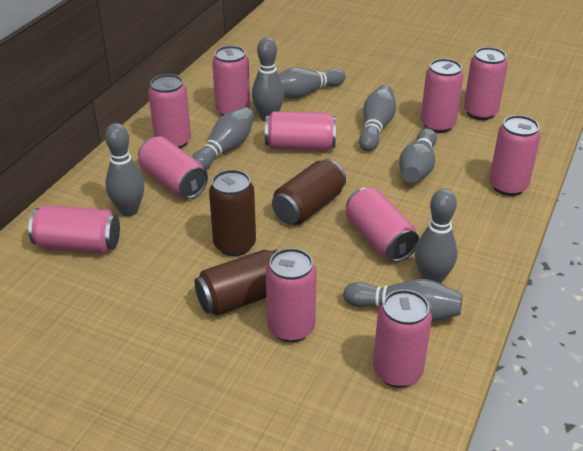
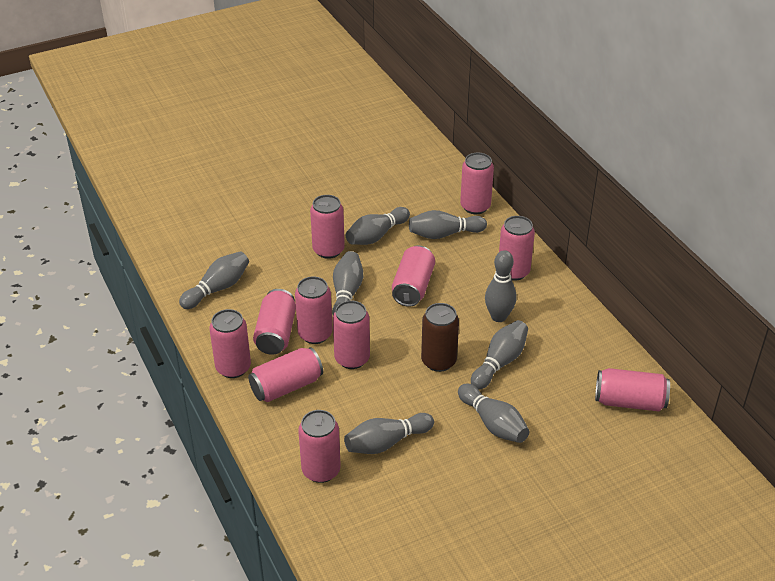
brown can: [194,250,278,316] [209,170,256,256] [272,159,346,225] = 3 -> [421,303,459,372] = 1

